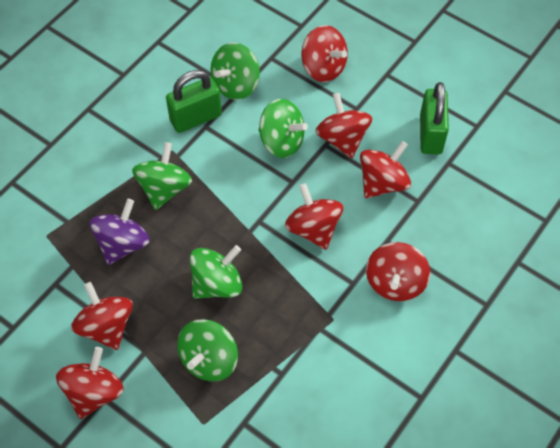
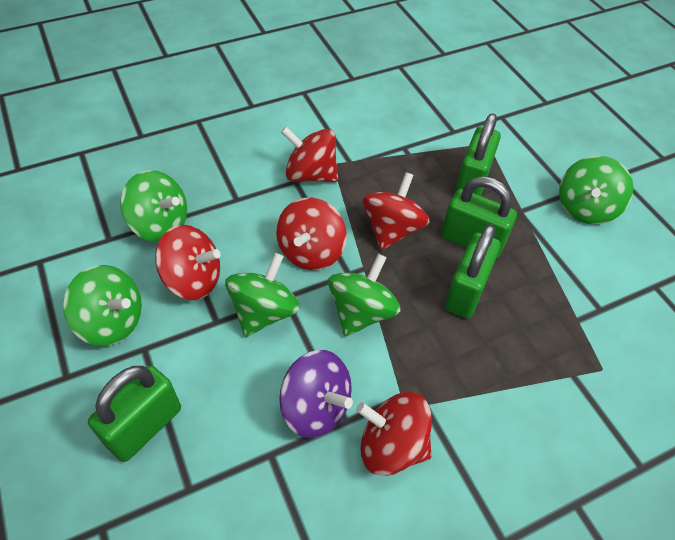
green padlock: [166,70,222,133] [420,82,449,154] = 2 -> [88,365,181,462] [441,176,517,259] [445,224,501,318] [455,113,501,196] = 4
red spinning top: [56,347,124,419] [71,282,133,350] [285,183,343,250] [301,25,348,82] [315,93,372,158] [360,141,411,198] [366,242,430,301] = 7 -> [155,225,221,300] [276,197,347,270] [281,127,338,182] [356,392,432,476] [362,172,430,250] = 5

